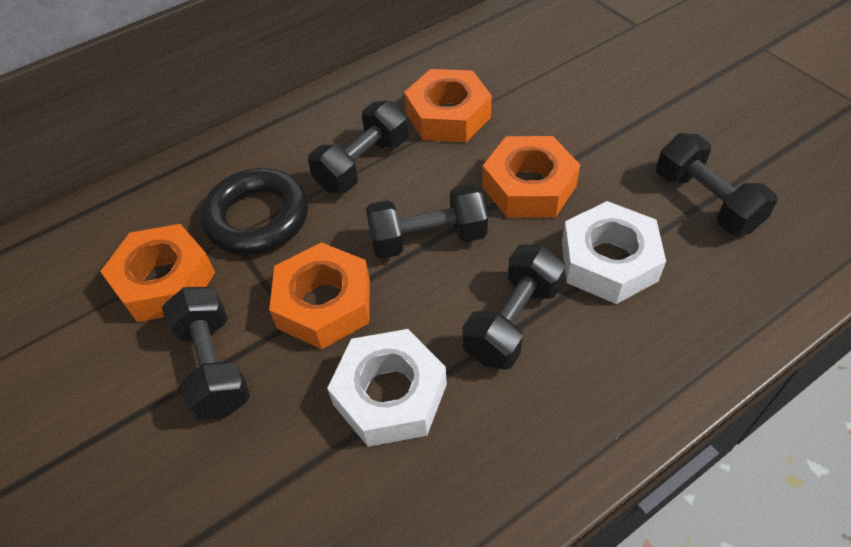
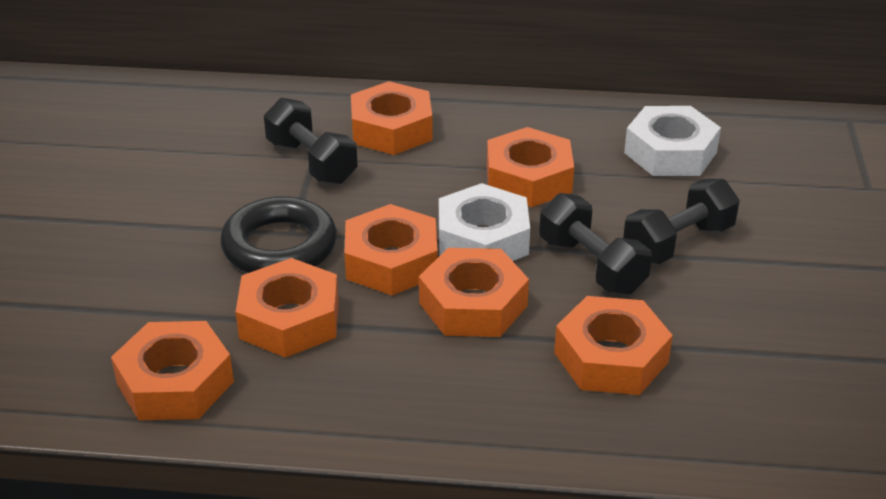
black dumbbell: [162,287,250,420] [308,100,408,193] [366,185,488,259] [462,245,566,370] [656,133,778,235] = 5 -> [264,98,358,184] [539,193,652,294] [623,179,740,264] = 3
orange nut: [100,224,215,322] [269,242,370,349] [404,69,492,142] [482,136,580,218] = 4 -> [111,321,234,420] [236,258,339,358] [344,204,438,295] [351,81,433,155] [419,248,529,337] [487,127,574,207] [554,296,673,395] = 7

